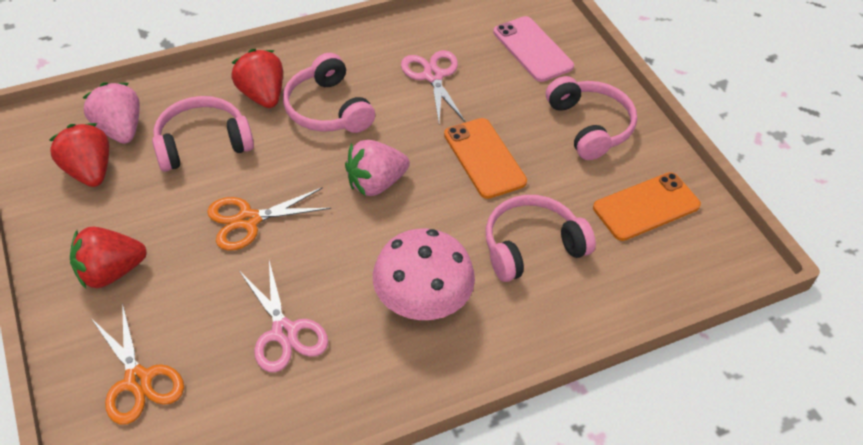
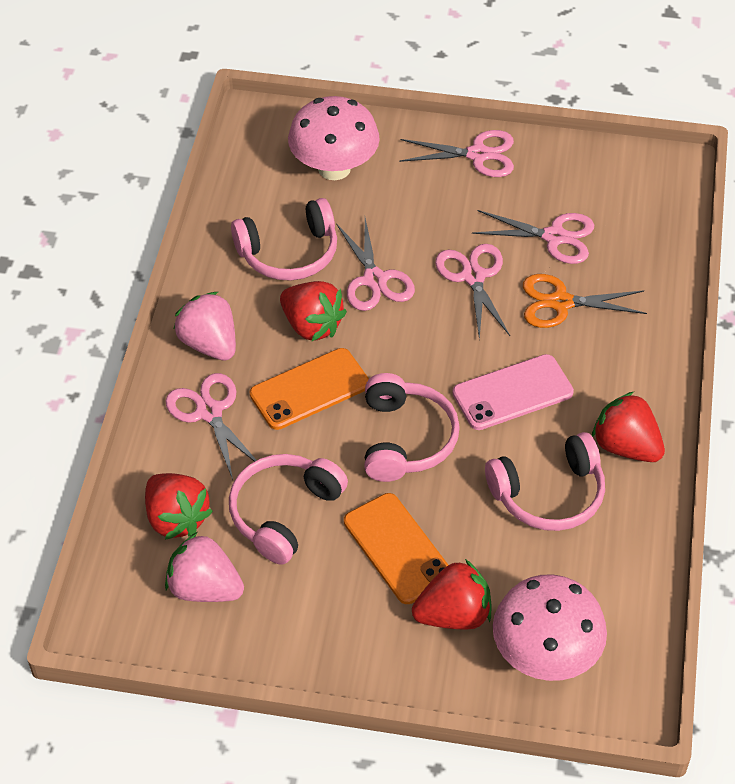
orange scissors: [91,303,184,425] [207,187,331,251] = 2 -> [523,274,647,328] = 1
pink mushroom: [373,229,475,320] = 1 -> [288,96,380,180] [493,574,607,681] = 2
pink scissors: [239,261,328,372] [401,50,465,122] = 2 -> [165,373,257,480] [336,218,415,311] [399,130,514,177] [435,244,510,340] [472,210,594,264] = 5
red strawberry: [49,123,109,187] [70,227,146,289] [232,49,283,108] = 3 -> [145,473,213,540] [280,281,347,341] [412,559,491,629] [592,392,665,462] = 4

